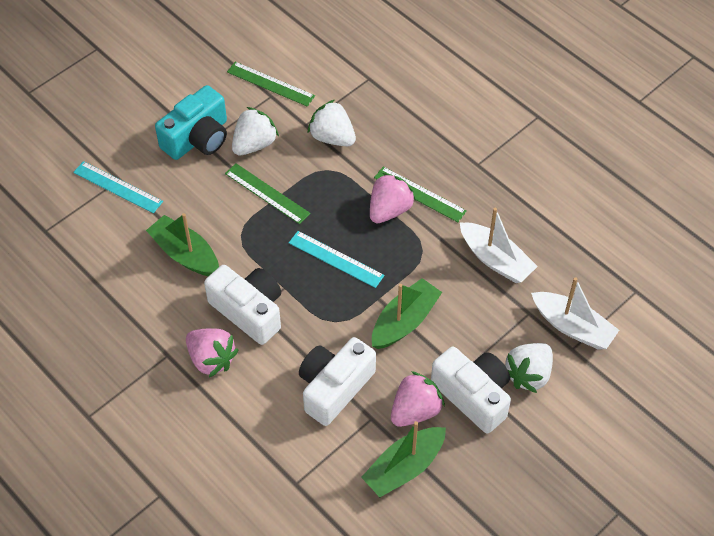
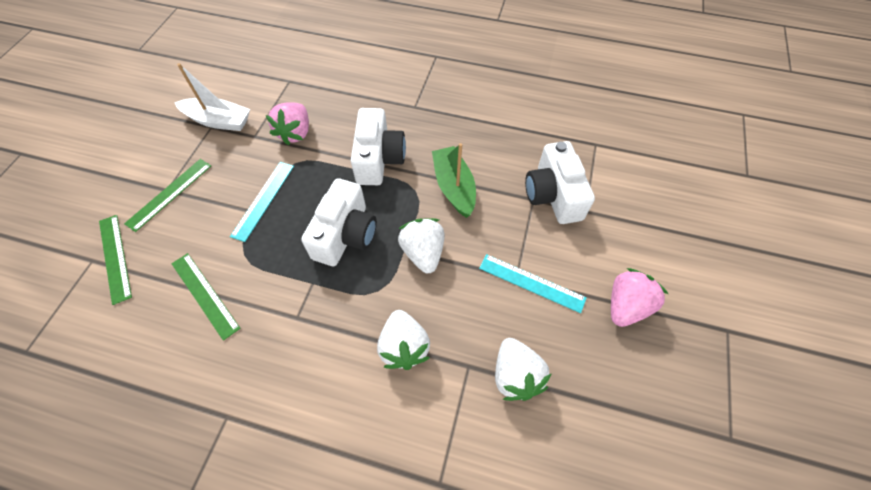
green boat: [146,213,219,276] [361,421,446,497] [372,278,442,349] = 3 -> [432,143,476,218] = 1
pink strawberry: [186,328,239,377] [370,173,416,223] [391,371,445,427] = 3 -> [266,102,309,145] [611,268,668,327] = 2
turquoise camera: [155,85,227,160] = 1 -> none = 0
white boat: [460,208,538,283] [531,277,619,349] = 2 -> [174,63,250,131] = 1

